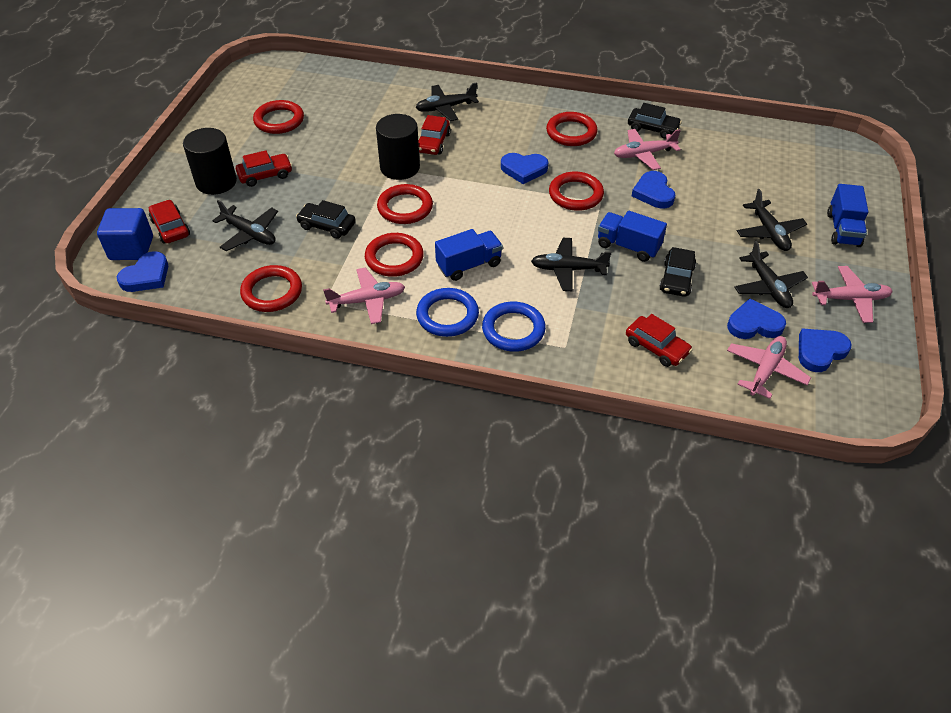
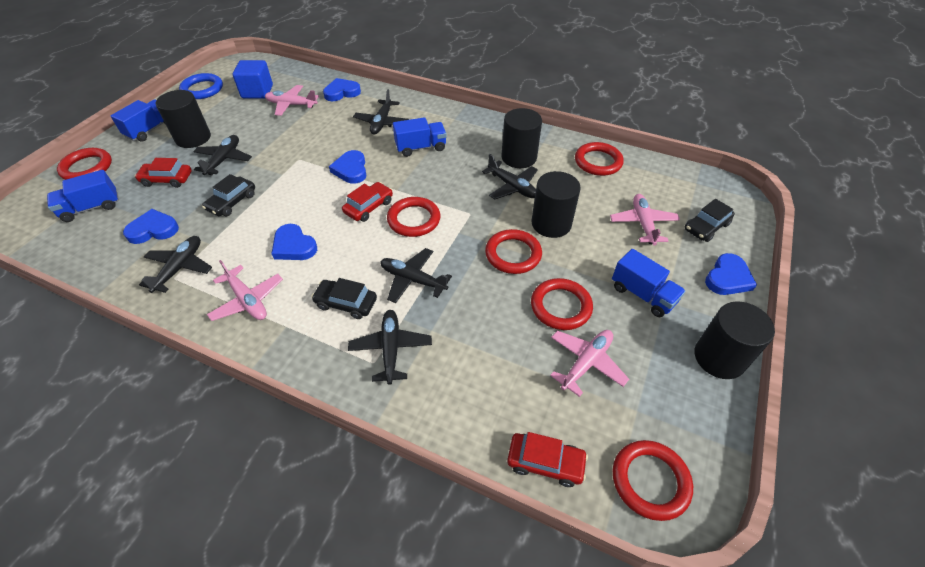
black cylinder: [183,128,237,195] [376,114,420,180] = 2 -> [156,90,211,148] [501,108,542,168] [532,171,581,238] [695,301,775,379] = 4
black plane: [212,200,278,251] [415,82,479,121] [531,238,611,291] [734,241,808,308] [737,189,807,251] = 5 -> [139,236,212,293] [193,135,252,175] [348,310,432,385] [353,89,409,134] [380,248,452,303] [482,154,538,199] = 6
blue ring: [416,288,479,337] [482,302,546,352] = 2 -> [179,73,223,99] = 1
blue truck: [435,229,503,281] [598,211,667,262] [827,184,868,247] = 3 -> [47,170,119,222] [111,99,165,142] [393,117,447,157] [612,249,686,317] = 4
red car: [149,200,190,244] [236,150,292,187] [418,115,451,155] [626,314,692,367] = 4 -> [134,158,192,188] [342,182,393,222] [507,432,588,487] = 3

